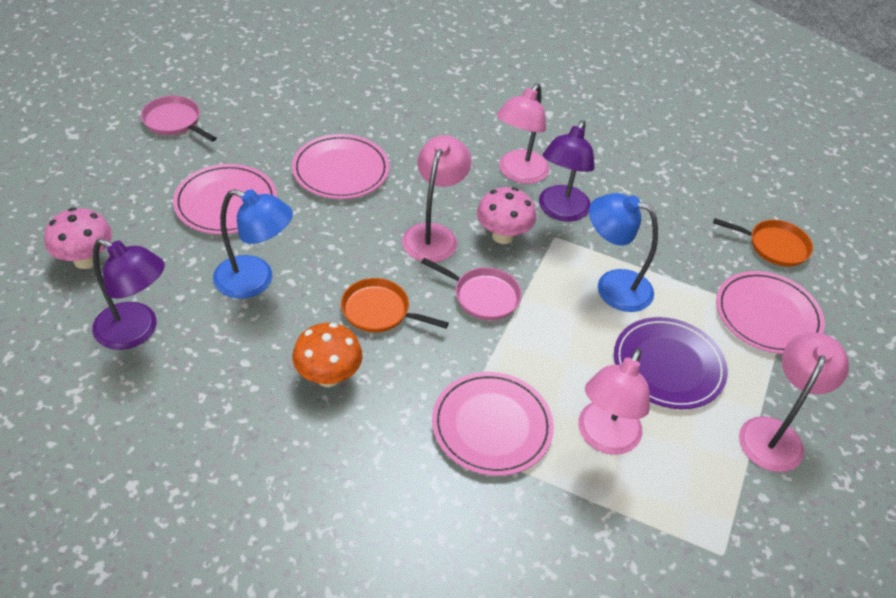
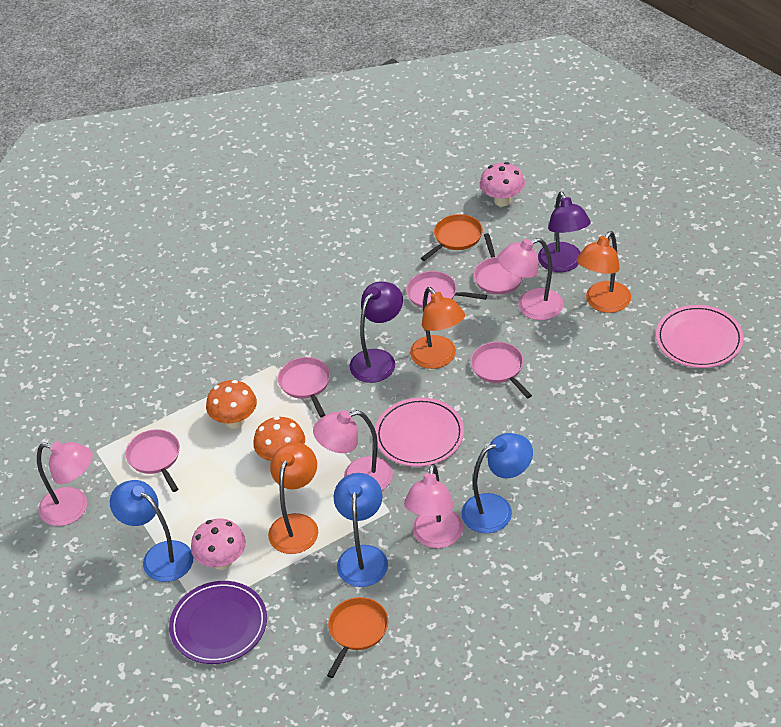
blue lamp: [213,189,293,299] [589,193,658,312] = 2 -> [110,480,193,582] [334,473,388,587] [461,433,533,533] = 3
orange lamp: none = 0 -> [268,443,318,554] [410,287,465,369] [577,231,631,313] = 3
orange mushroom: [292,323,363,387] = 1 -> [206,380,257,428] [253,416,305,461] = 2
pink pan: [141,96,217,142] [421,258,522,320] = 2 -> [125,429,180,492] [278,357,330,417] [406,271,487,308] [471,342,532,398] [474,233,523,295] = 5
pink plate: [173,164,277,234] [292,134,390,199] [432,372,554,476] [716,271,825,354] = 4 -> [375,398,464,467] [656,305,744,368] = 2

